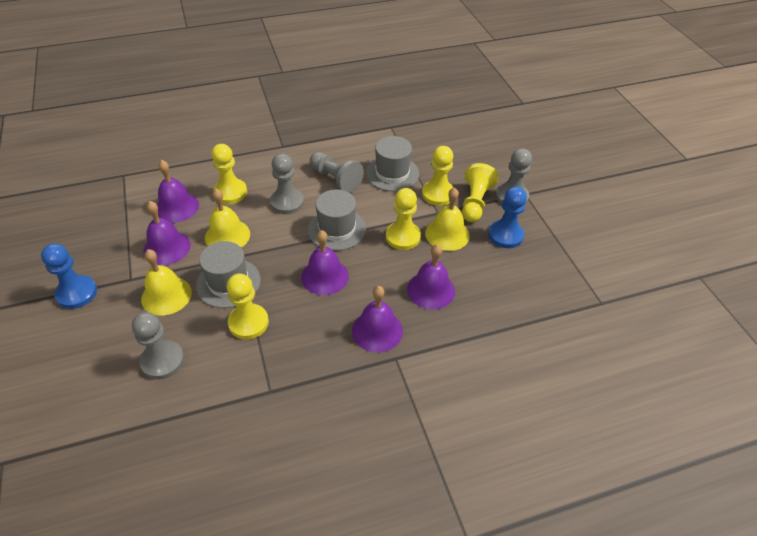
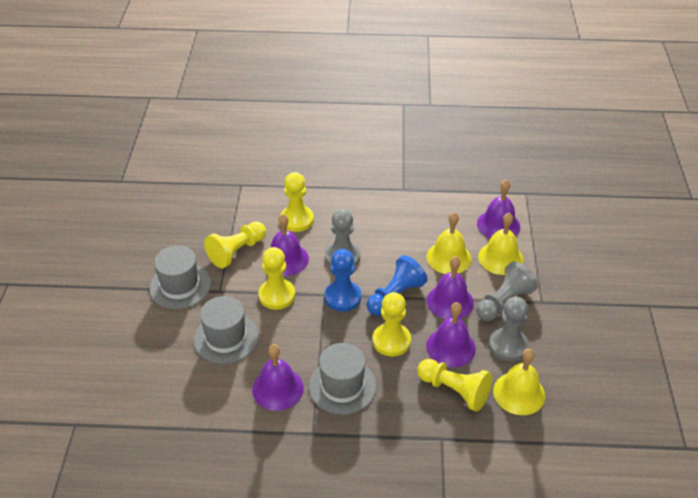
grey pawn: [132,312,184,380] [270,153,304,214] [310,152,364,193] [496,148,532,205] = 4 -> [325,209,360,267] [476,261,538,321] [489,297,528,361] = 3

